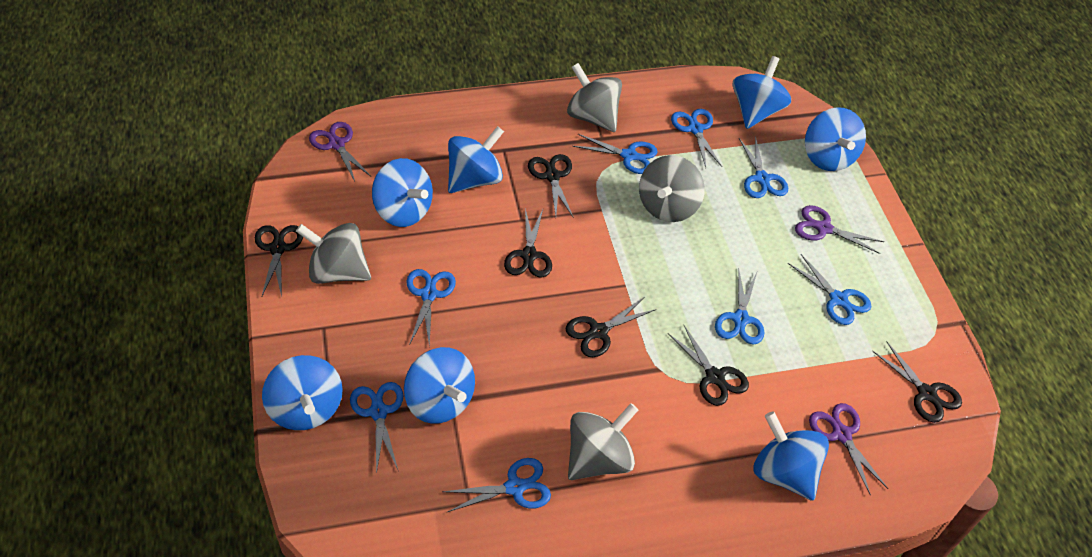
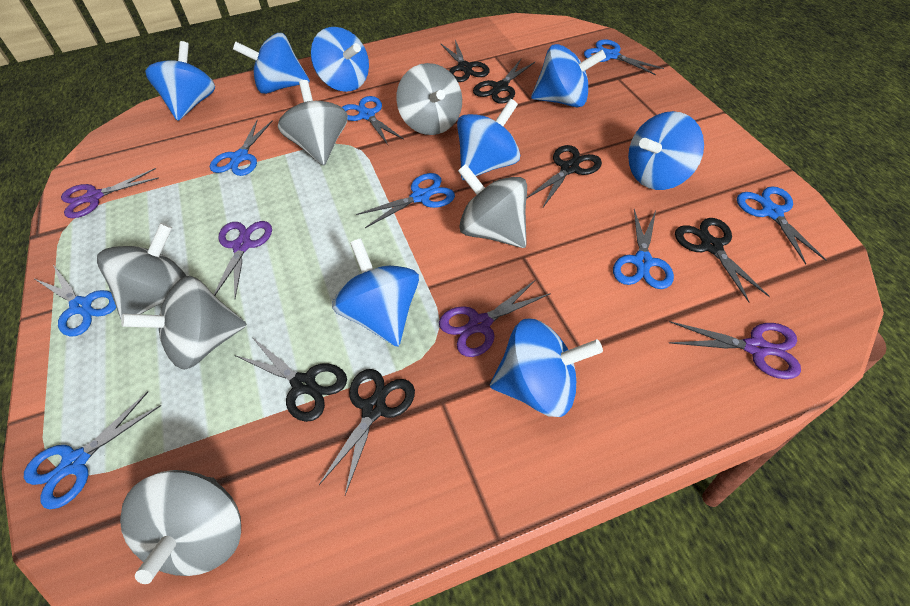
blue spinning top: [262,355,343,430] [372,158,433,227] [404,347,475,424] [448,126,504,193] [733,56,791,129] [754,411,829,500] [805,107,866,171] = 7 -> [145,41,215,121] [233,33,310,94] [311,27,369,92] [332,239,419,347] [457,99,520,180] [490,318,603,417] [531,44,606,107] [628,111,704,190] = 8
grey spinning top: [296,223,371,284] [567,63,622,132] [568,403,638,480] [639,155,705,222] = 4 -> [97,223,186,319] [120,470,241,584] [121,276,247,370] [278,80,348,166] [396,63,462,135] [458,164,527,248] = 6
purple scissors: [309,122,371,181] [795,205,884,254] [809,403,888,495] = 3 -> [61,168,159,218] [214,221,272,298] [439,280,551,357] [669,321,801,379] = 4

